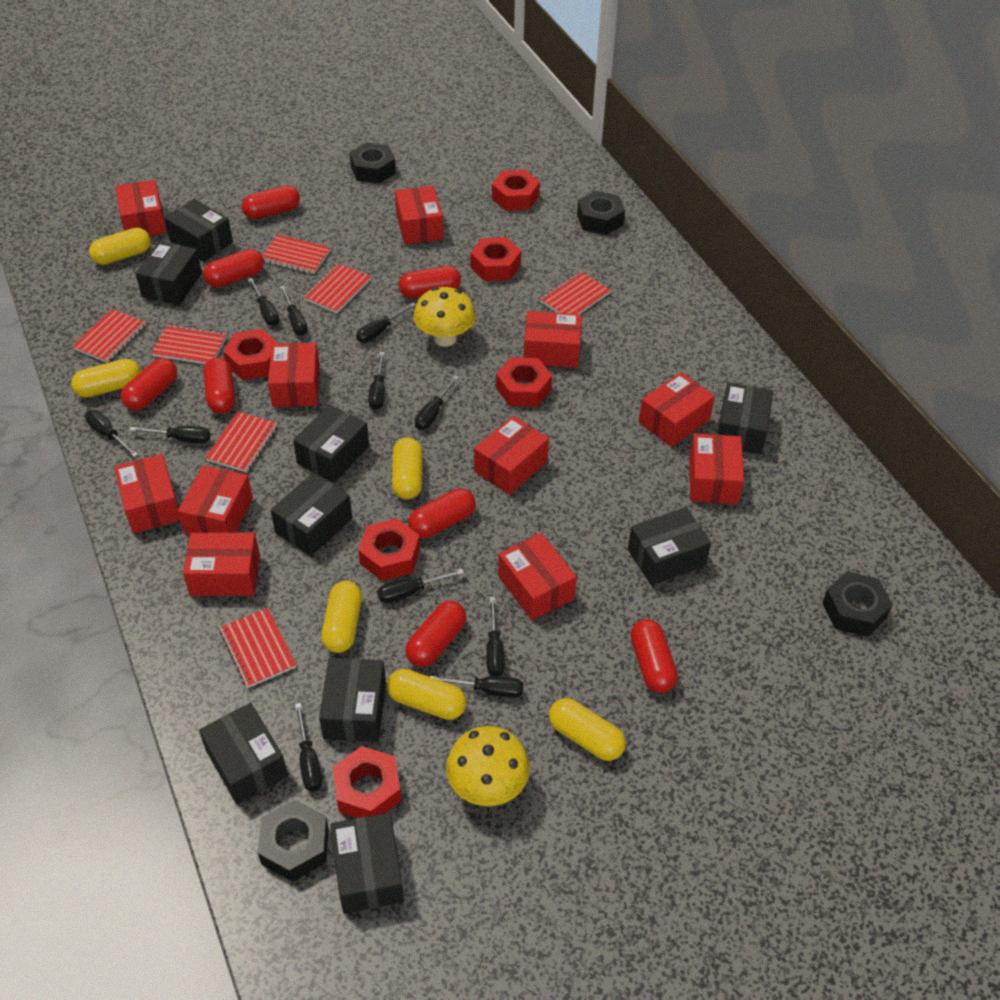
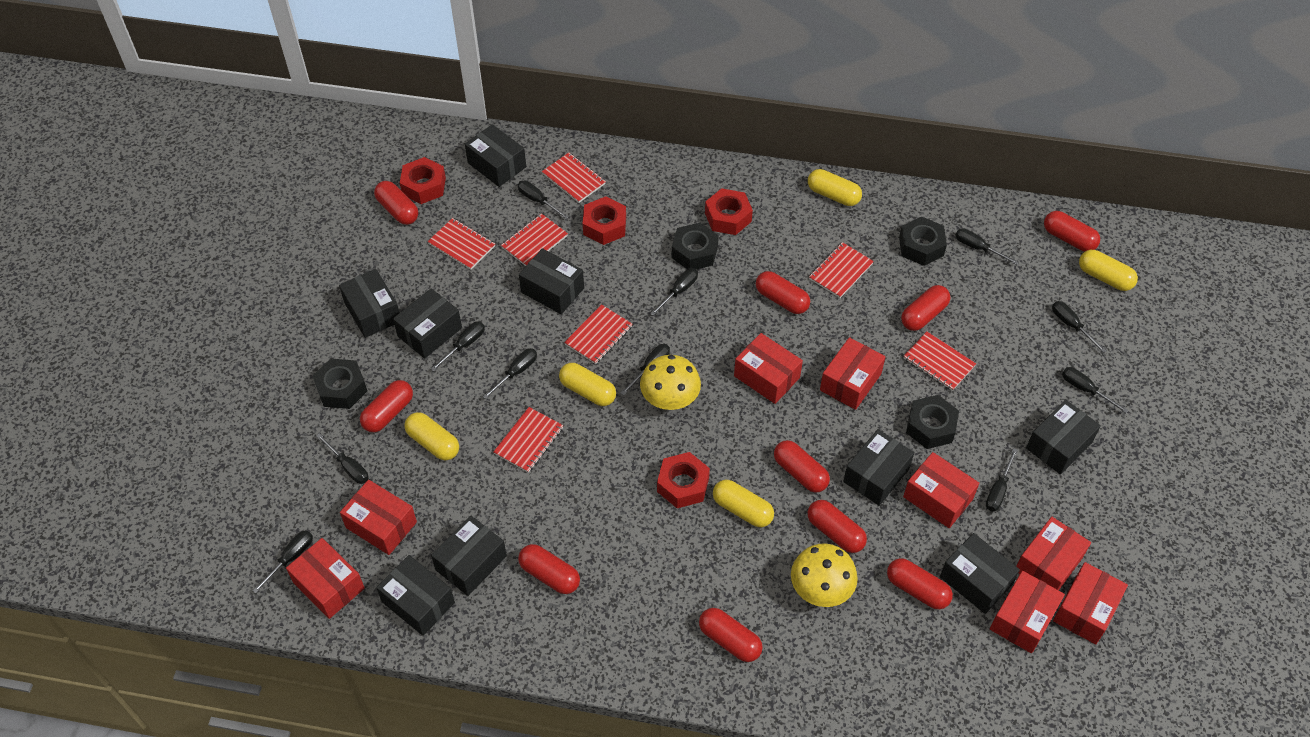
red box: [114,454,180,534] [115,180,167,236] [178,466,253,535] [183,533,260,596] [268,343,320,407] [395,186,443,245] [474,416,549,495] [498,533,577,620] [524,311,582,368] [639,372,715,447] [689,433,744,504] = 11 -> [286,538,365,619] [340,480,417,555] [734,333,803,404] [820,337,885,410] [903,452,979,528] [990,571,1065,653] [1016,517,1091,590] [1053,562,1128,644] = 8
red capsule: [120,358,177,410] [203,249,264,287] [203,358,235,414] [242,185,300,219] [399,266,461,298] [405,601,467,667] [408,488,476,538] [630,619,678,693] = 8 -> [360,380,413,432] [374,181,418,225] [518,544,580,594] [699,608,763,662] [756,271,810,314] [774,440,830,493] [808,500,867,553] [887,558,953,609] [901,285,950,331] [1044,211,1100,252] = 10
red nut: [223,329,279,380] [333,746,401,818] [358,519,420,581] [470,237,521,281] [492,170,540,211] [496,357,552,407] = 6 -> [400,157,446,204] [583,196,626,245] [657,452,710,508] [705,188,753,235] = 4
yellow capsule: [71,359,141,398] [89,228,151,265] [322,581,362,653] [387,669,467,720] [392,438,422,499] [549,698,626,761] = 6 -> [405,412,459,460] [559,363,616,406] [713,480,774,527] [808,169,862,206] [1079,250,1138,291] = 5

